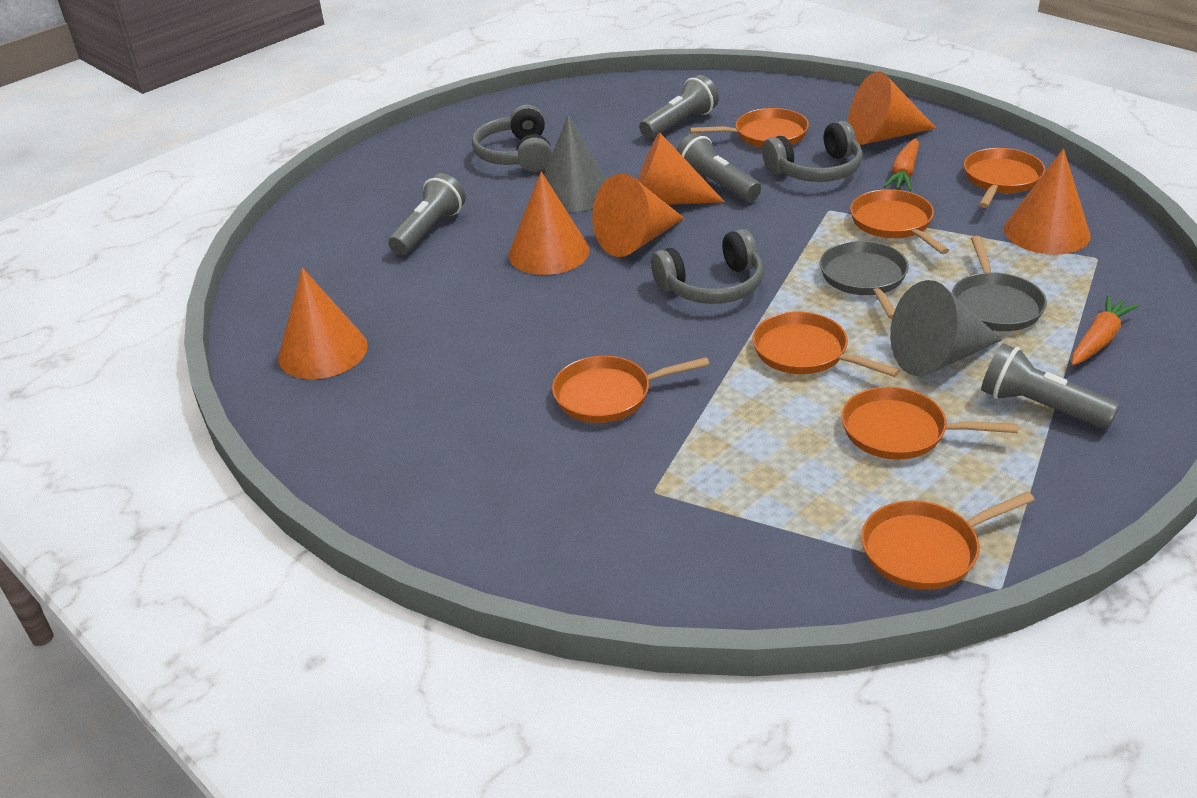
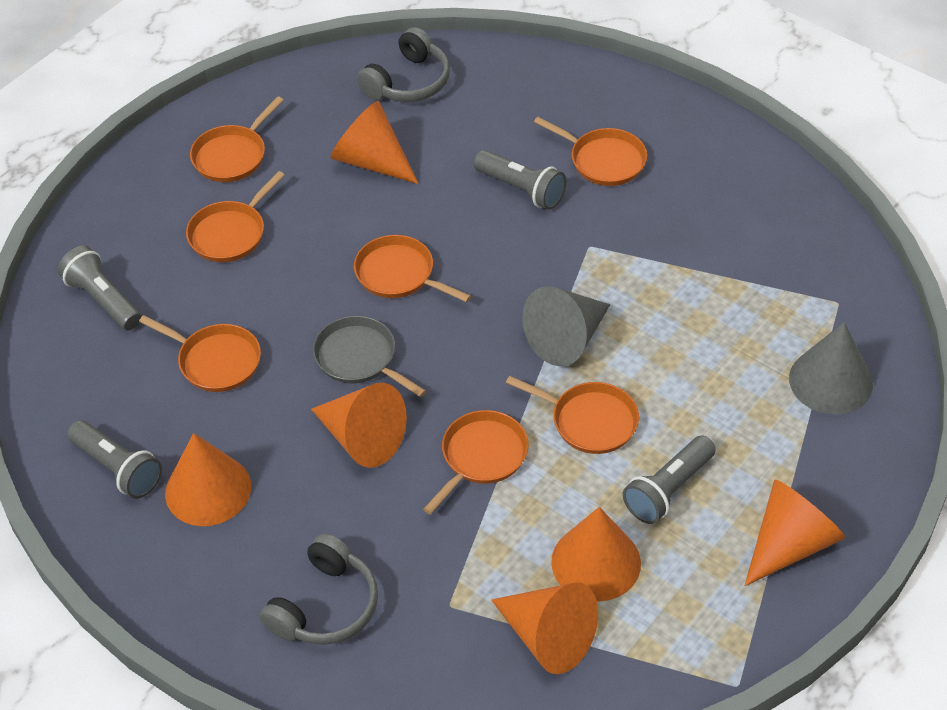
grey headphones: [472,105,552,172] [651,229,764,304] [762,121,863,182] = 3 -> [260,534,378,645] [357,27,450,102] = 2
grey pan: [820,241,909,319] [952,236,1047,331] = 2 -> [313,316,426,397] = 1
orange carrot: [884,138,919,191] [1072,295,1139,366] = 2 -> none = 0

